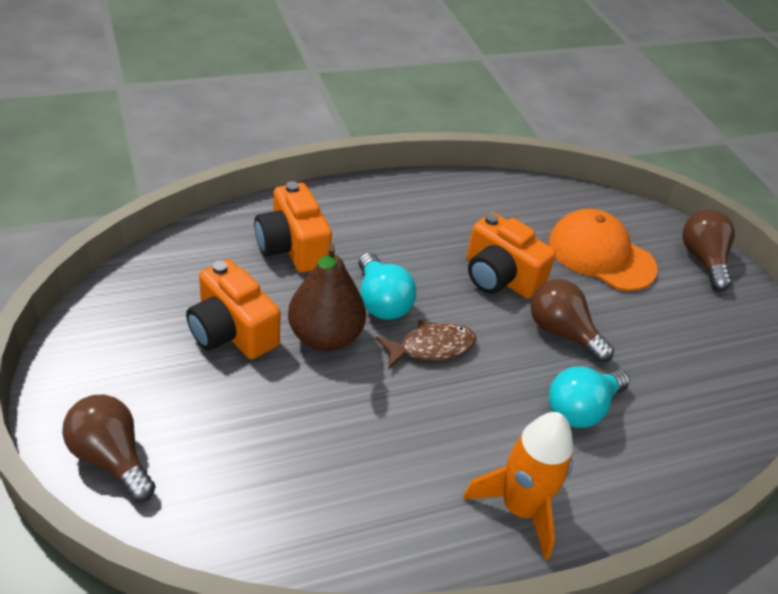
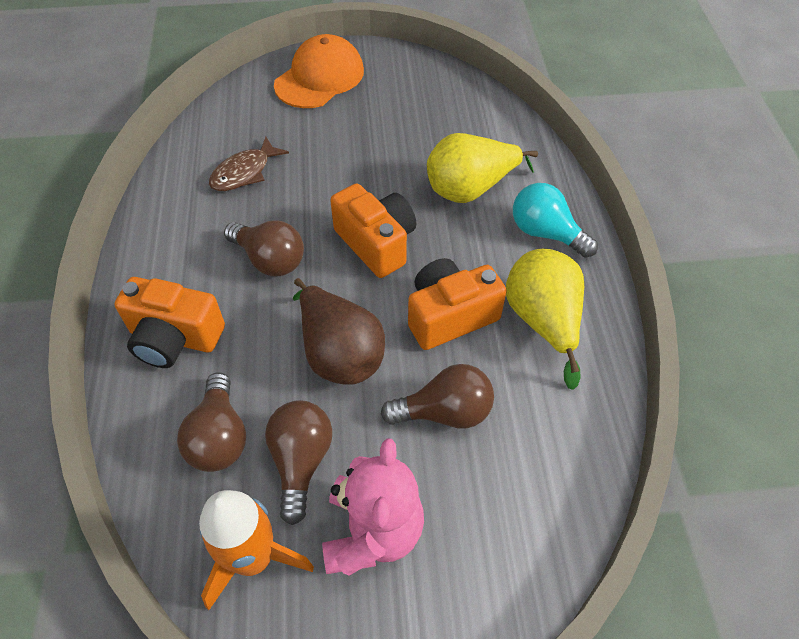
brown light bulb: [62,395,156,502] [530,279,614,363] [682,209,735,291] = 3 -> [177,372,246,472] [224,221,304,276] [265,400,332,525] [381,364,494,429] = 4
pink teddy bear: none = 0 -> [322,438,424,576] = 1
turquoise light bulb: [359,252,416,320] [549,367,630,428] = 2 -> [513,183,598,258] = 1
yellow pear: none = 0 -> [427,133,538,203] [506,249,584,390] = 2

